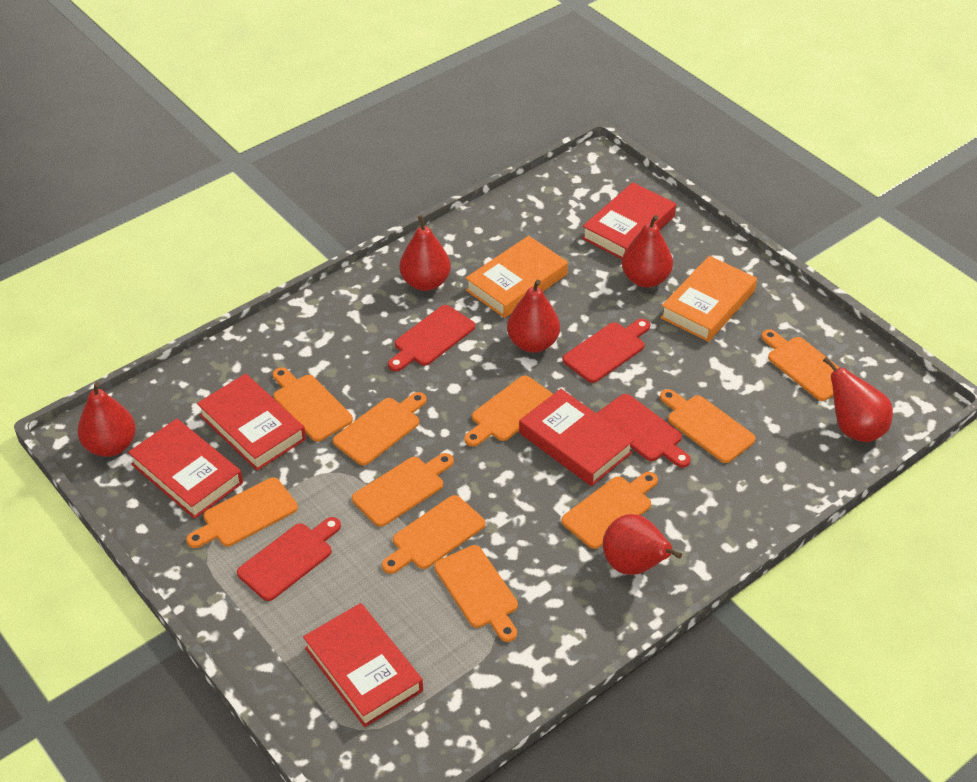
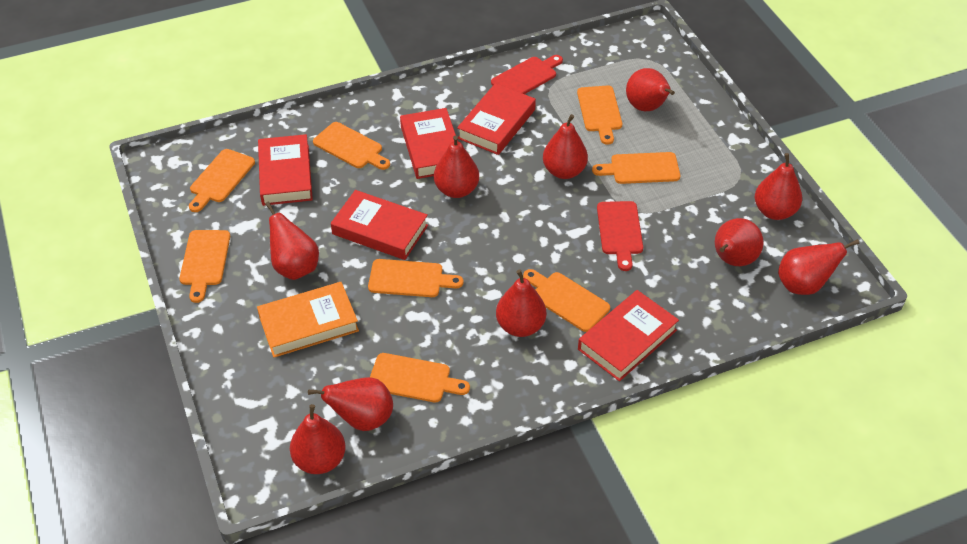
orange book: [466,236,568,318] [660,256,757,342] = 2 -> [257,282,359,357] = 1
orange cutting board: [186,477,298,548] [273,367,353,442] [333,392,427,465] [352,453,454,527] [382,495,485,574] [434,545,518,642] [464,376,553,447] [561,472,658,549] [660,389,756,463] [761,329,840,401] = 10 -> [179,230,230,303] [189,149,255,212] [313,122,390,170] [368,259,464,297] [370,353,470,402] [523,269,610,332] [577,86,622,145] [592,152,680,184] = 8
red cutting board: [237,517,341,601] [388,305,475,372] [563,319,650,383] [596,394,691,468] = 4 -> [491,55,563,94] [597,201,643,271] = 2
red pear: [77,382,136,457] [400,215,451,291] [507,280,560,353] [603,514,682,575] [622,215,673,288] [823,357,893,442] = 6 -> [265,202,319,280] [290,404,346,474] [308,377,393,431] [434,136,479,198] [496,270,546,337] [543,114,588,179] [626,68,675,111] [715,218,764,266] [755,153,802,220] [778,239,859,295] = 10

